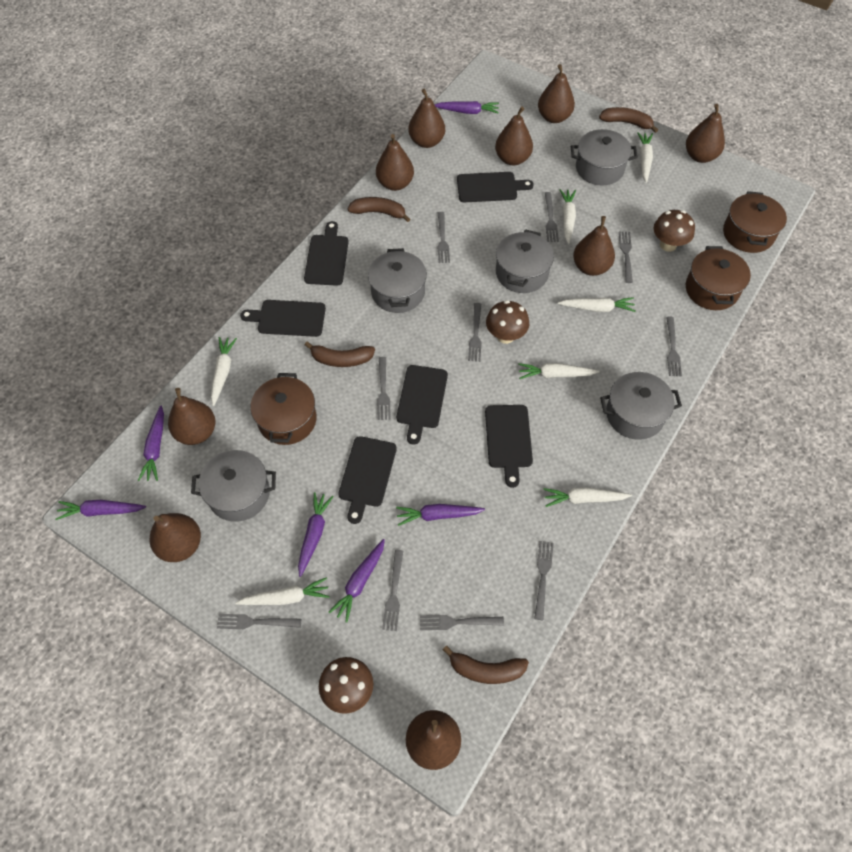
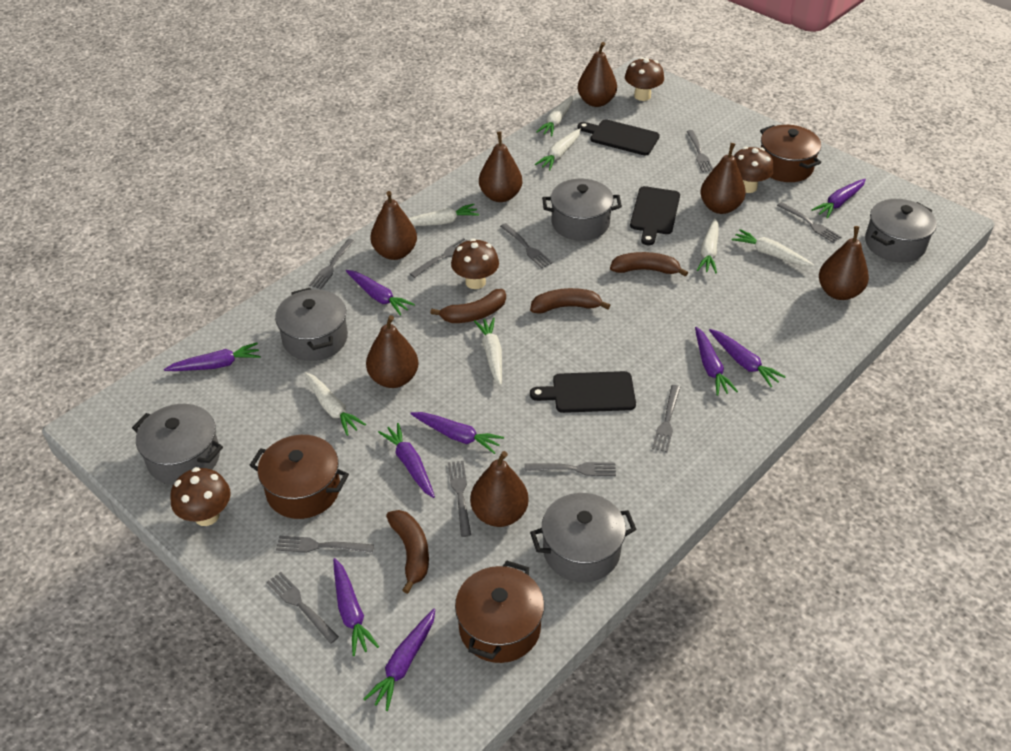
black cutting board: [240,300,326,337] [304,221,349,286] [338,436,397,524] [396,365,448,445] [457,172,534,202] [485,405,533,488] = 6 -> [530,371,636,413] [578,119,660,155] [630,186,680,245] = 3
brown mushroom: [319,657,373,714] [486,300,529,344] [654,210,695,252] = 3 -> [170,467,230,526] [451,238,499,289] [625,57,664,101] [734,147,774,193] = 4
brown pear: [150,513,201,562] [168,388,216,445] [376,134,414,191] [406,710,461,770] [408,89,445,148] [495,107,533,165] [538,64,575,123] [573,216,615,276] [686,104,725,163] = 9 -> [366,315,418,388] [370,191,417,260] [470,451,529,527] [479,131,522,202] [578,42,617,107] [700,143,746,214] [819,226,869,300] = 7
purple carrot: [55,500,146,520] [138,406,164,481] [298,492,334,577] [328,539,385,623] [396,504,485,526] [434,101,499,114] = 6 -> [164,342,261,371] [333,558,379,656] [346,270,415,316] [364,609,435,711] [378,423,435,498] [410,412,504,454] [695,327,738,396] [709,329,786,387] [812,179,866,219] = 9

